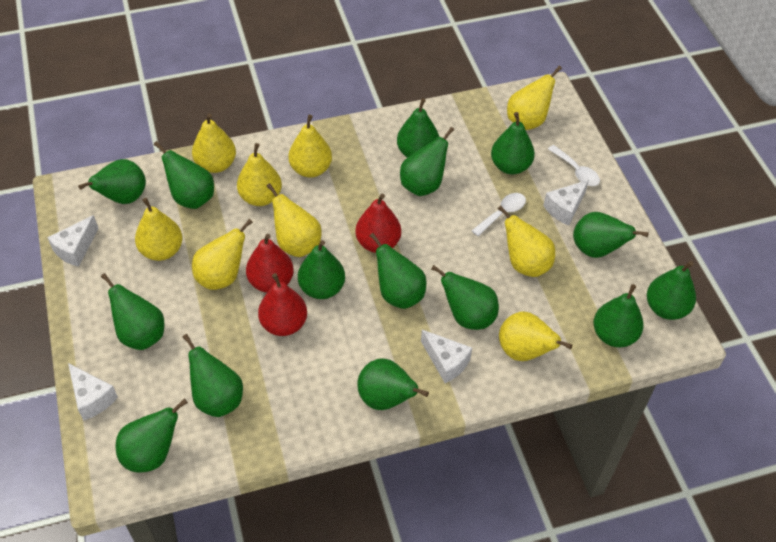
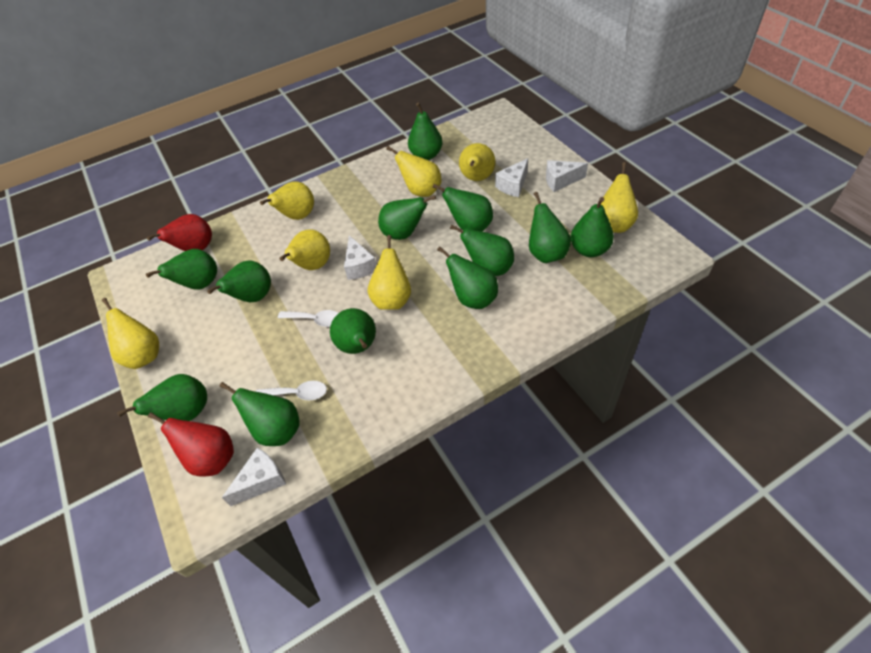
green pear: [78,159,146,204] [101,273,165,350] [115,399,188,472] [154,141,214,209] [183,334,243,417] [298,240,345,299] [357,358,429,410] [370,233,426,309] [397,98,439,158] [400,127,454,196] [431,265,499,330] [491,112,535,174] [573,212,649,258] [593,284,644,347] [647,261,696,320] = 15 -> [117,374,207,421] [146,249,217,290] [207,260,271,302] [220,382,300,446] [330,308,376,354] [378,195,436,240] [408,102,442,160] [432,184,493,232] [437,246,498,309] [450,224,514,276] [529,192,571,263] [571,197,614,257] = 12
red pear: [246,234,294,293] [258,273,307,336] [355,194,401,253] = 3 -> [147,214,212,251] [148,412,234,476] = 2
yellow pear: [135,198,183,261] [192,113,236,173] [192,219,253,290] [237,143,282,206] [267,183,321,257] [288,115,332,178] [498,205,555,277] [499,311,573,361] [507,66,562,130] = 9 -> [102,298,159,369] [260,182,314,220] [279,229,330,270] [368,235,411,310] [386,146,441,197] [459,143,495,181] [601,162,638,233] = 7

